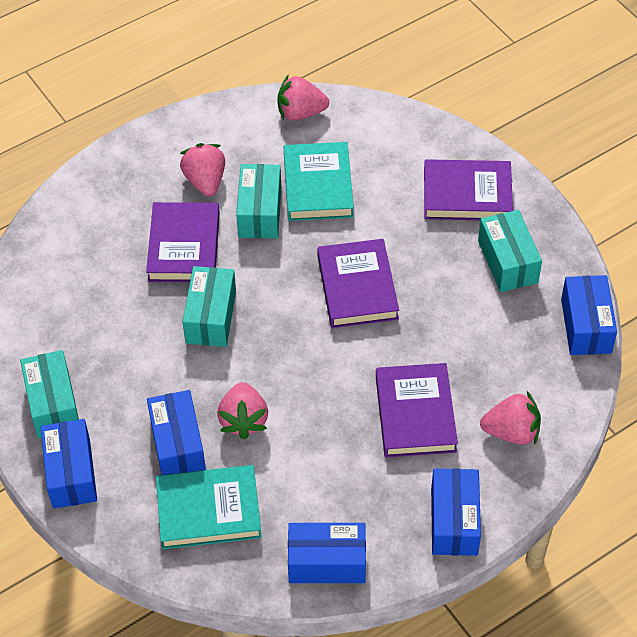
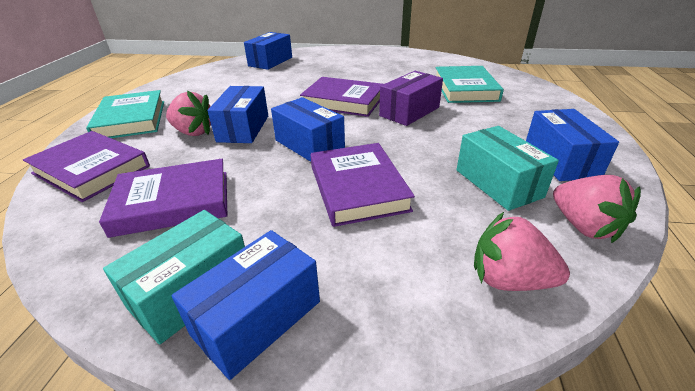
pink strawberry: [180,143,225,196] [217,382,268,440] [277,75,329,121] [480,391,541,445] = 4 -> [166,91,211,136] [474,212,570,291] [553,175,641,243] = 3
purple box: none = 0 -> [379,71,443,126] = 1
turquoise box: [20,350,79,438] [182,266,236,347] [236,164,281,239] [478,210,542,292] = 4 -> [103,210,245,345] [457,126,559,211] = 2

